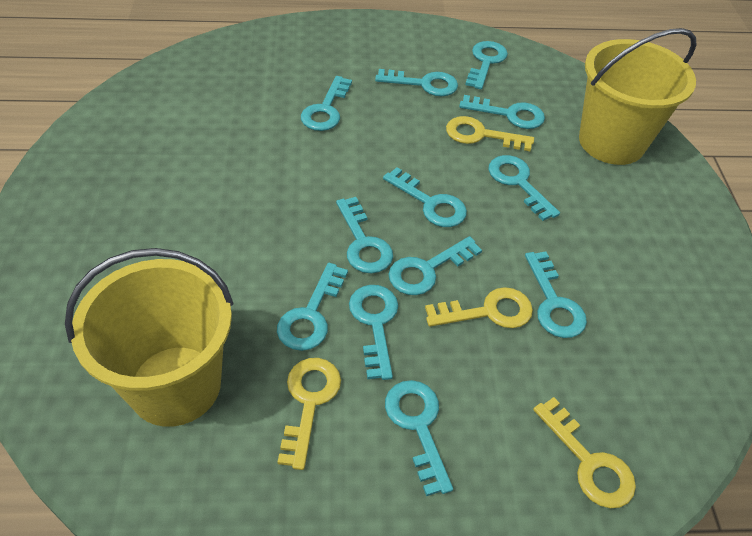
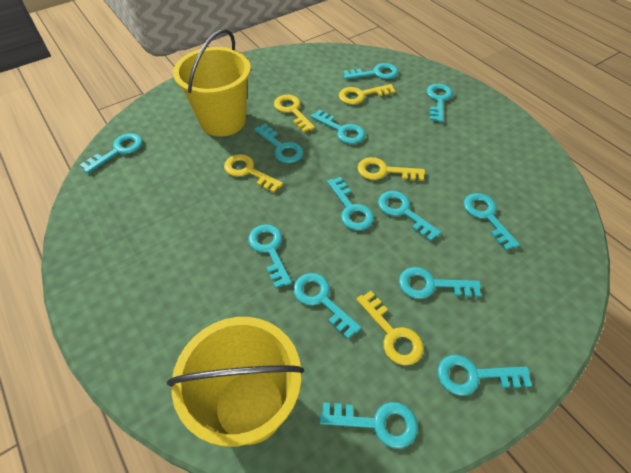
turquoise key: [277,263,348,351] [301,76,352,131] [336,197,393,273] [349,285,398,380] [375,69,458,96] [383,167,467,227] [385,380,453,496] [388,236,482,295] [459,95,545,129] [465,41,508,90] [489,155,560,221] [525,251,587,338] = 12 -> [80,133,143,174] [248,224,292,288] [254,124,303,163] [293,273,361,339] [311,110,365,144] [319,402,418,449] [327,177,374,230] [343,63,398,79] [378,191,441,241] [399,267,481,299] [427,84,453,122] [437,355,532,396] [464,193,520,251] = 13
yellow key: [278,358,341,470] [425,287,533,328] [446,116,534,151] [533,397,636,508] = 4 -> [224,154,283,193] [274,95,315,133] [339,84,395,105] [356,291,423,366] [357,157,425,181] = 5

